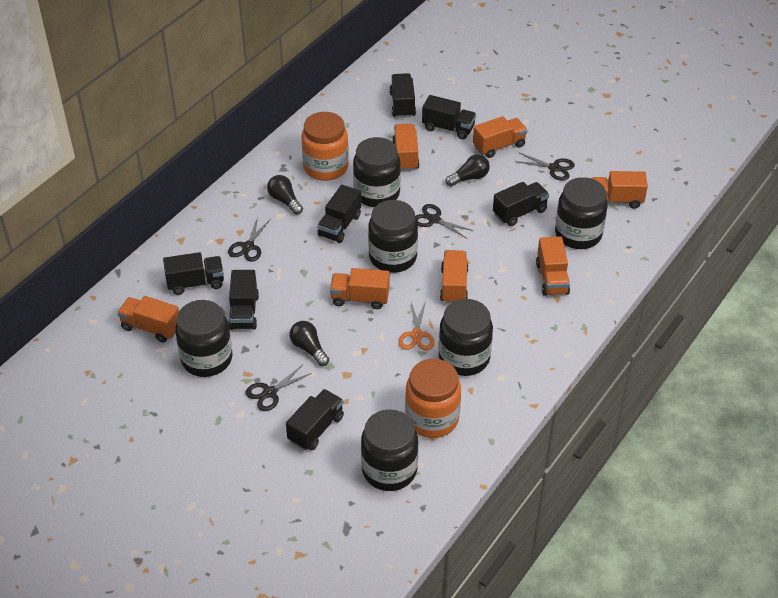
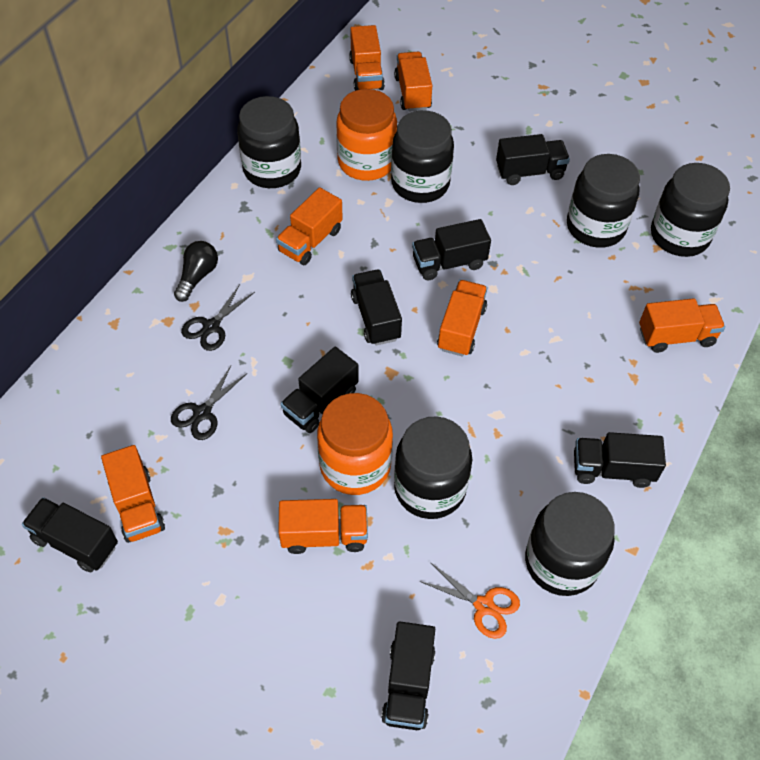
black light bulb: [267,175,303,215] [290,321,329,366] [445,154,490,186] = 3 -> [174,241,218,302] = 1
black scissors: [228,217,271,262] [245,365,312,411] [415,204,474,238] [514,153,575,181] = 4 -> [171,366,246,440] [181,285,255,351] = 2

